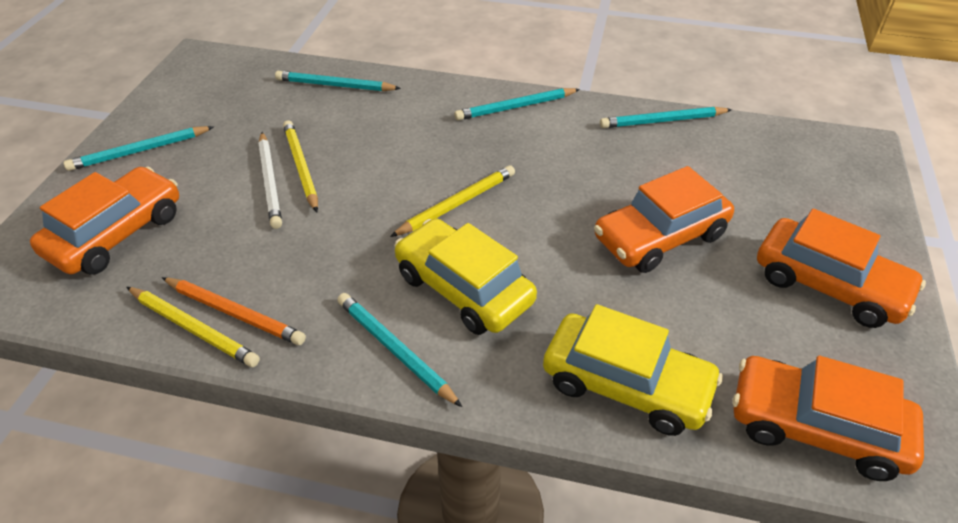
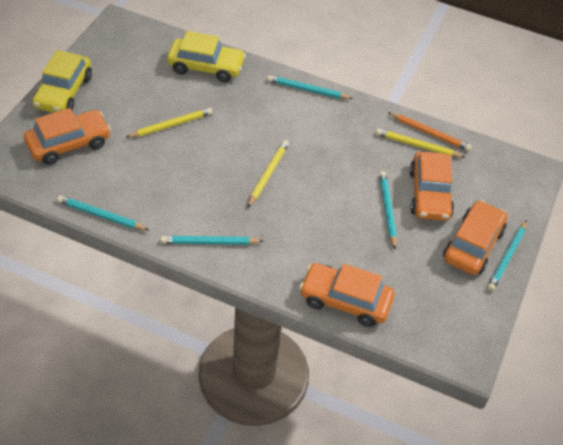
white pencil: [258,132,282,229] = 1 -> none = 0

